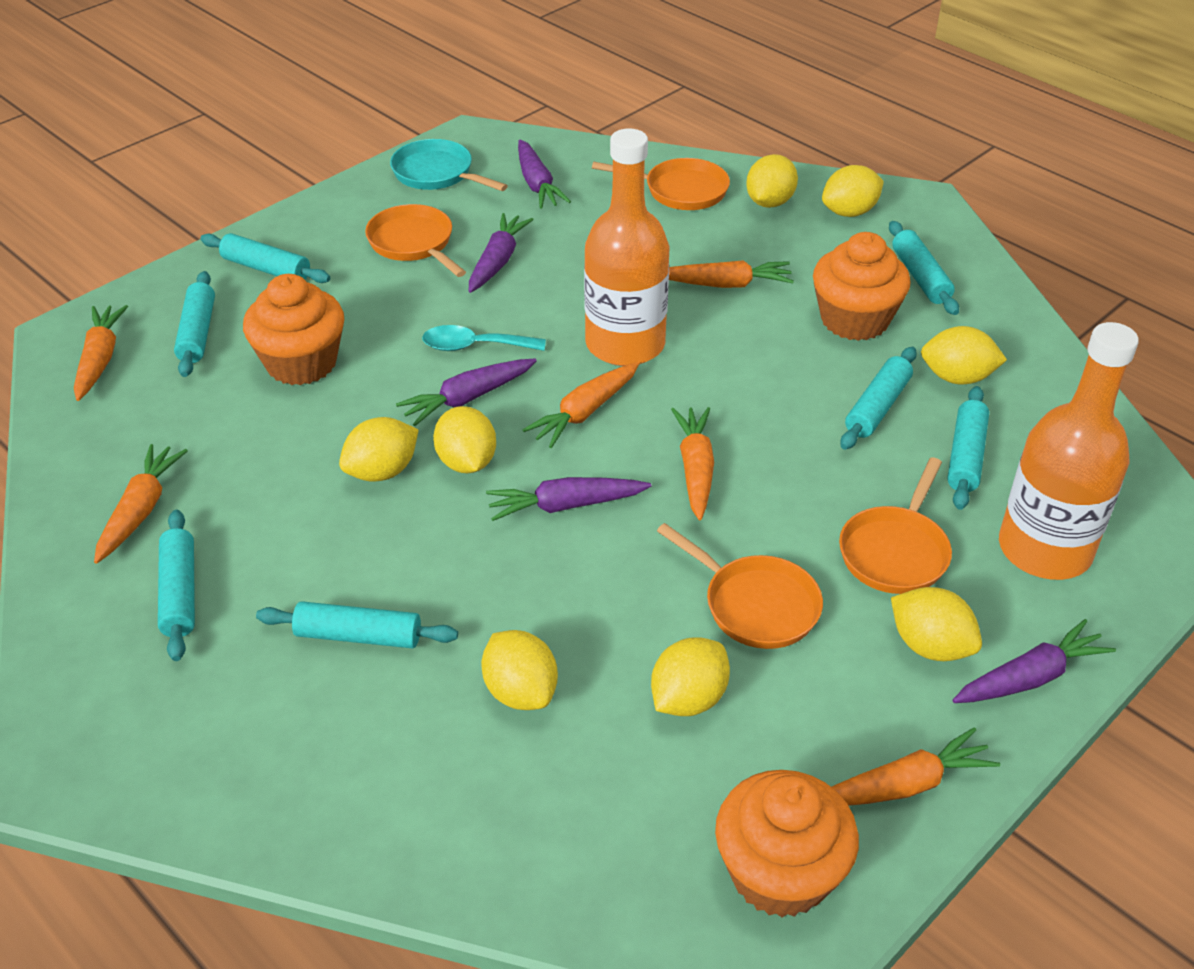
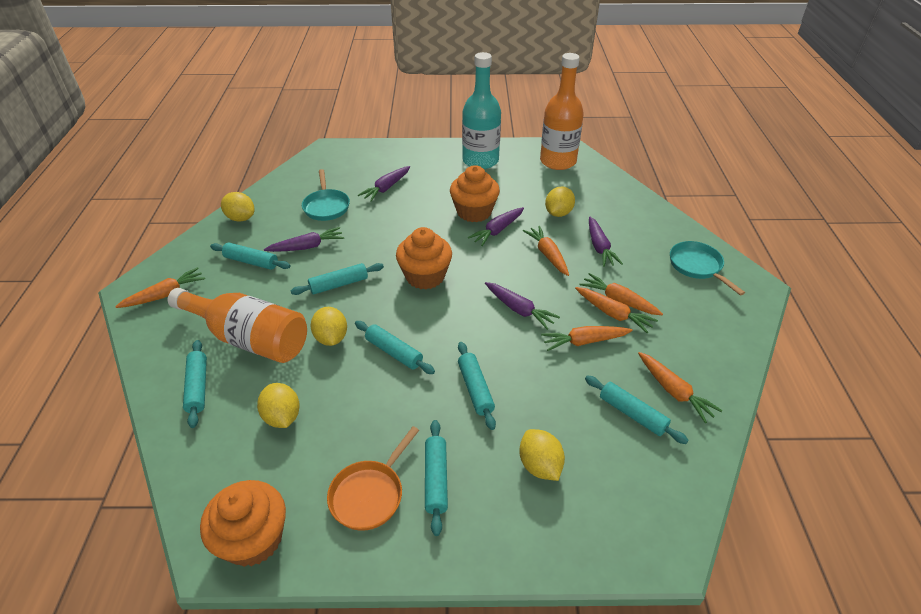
orange pan: [365,204,466,277] [592,158,730,210] [657,523,823,649] [839,457,952,594] = 4 -> [327,426,419,531] = 1
turquoise bottle: none = 0 -> [462,52,501,169] = 1
turquoise pan: [390,139,508,191] = 1 -> [302,169,350,221] [670,241,745,295] = 2
turquoise spoon: [422,325,546,351] = 1 -> none = 0
yellow lemon: [339,417,419,482] [433,406,496,473] [481,630,558,710] [651,637,730,716] [746,154,798,208] [822,165,884,217] [891,587,982,661] [921,326,1007,385] = 8 -> [221,192,254,222] [257,383,300,428] [311,307,347,346] [519,429,565,481] [545,186,575,217] = 5

